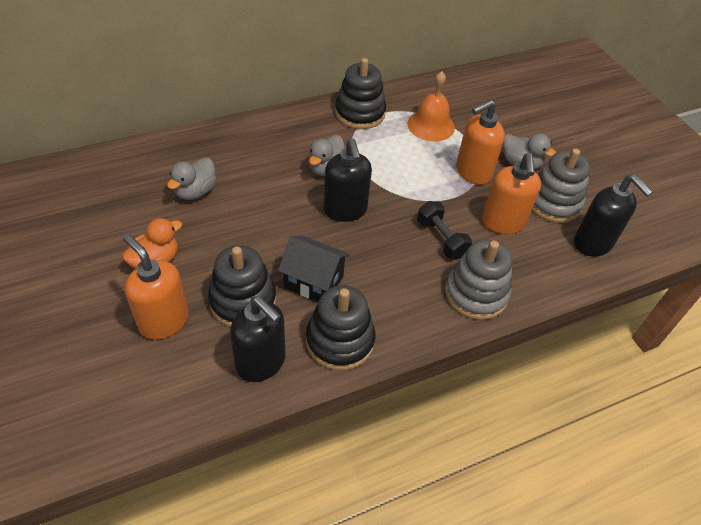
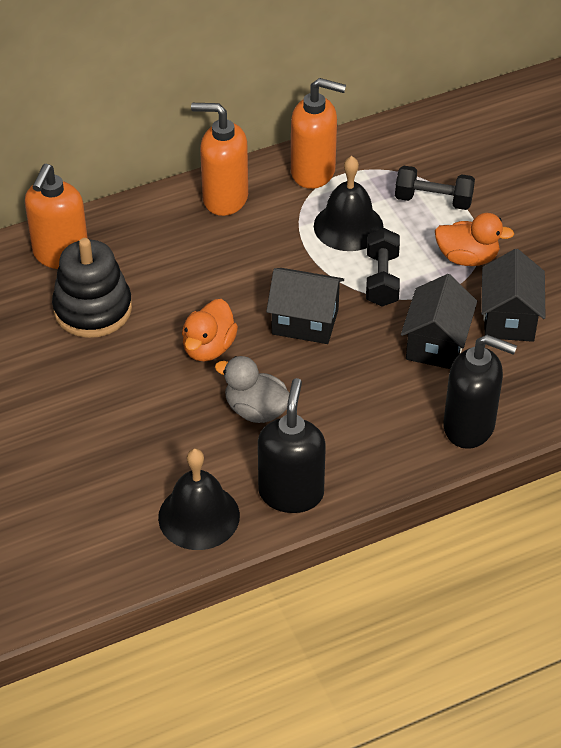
black bell: none = 0 -> [158,448,240,550] [314,156,384,251] = 2
black dumbbell: [417,201,472,259] = 1 -> [366,228,400,307] [395,166,475,210] = 2
black house: [278,235,350,302] = 1 -> [266,268,344,344] [401,274,477,369] [481,249,546,342] = 3
black soap dispenser: [230,296,286,382] [324,138,372,222] [574,175,653,257] = 3 -> [258,378,326,513] [444,335,517,449] = 2
black stacking toy: [208,245,276,327] [306,285,375,370] [335,58,386,129] = 3 -> [52,238,132,338] = 1
grey duck: [167,157,217,200] [308,135,345,176] [503,133,556,169] = 3 -> [215,356,289,423] = 1
grey stacking toy: [445,240,512,320] [532,148,590,223] = 2 -> none = 0
orange bell: [408,71,455,141] = 1 -> none = 0
orange duck: [122,218,182,269] = 1 -> [182,299,238,361] [435,213,514,266] = 2

